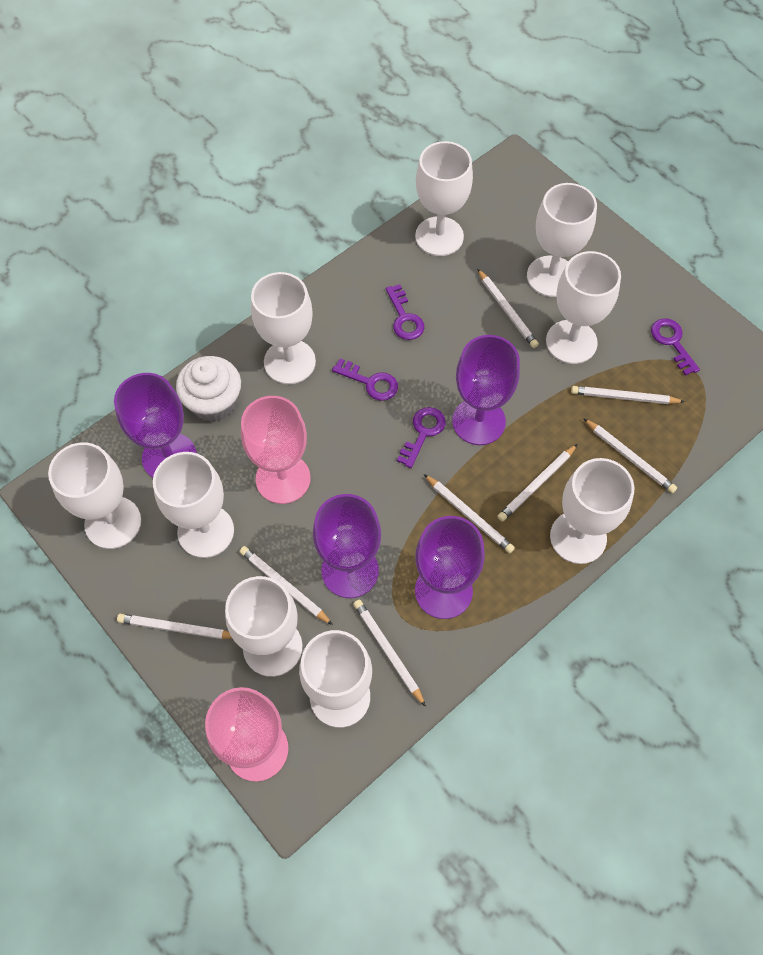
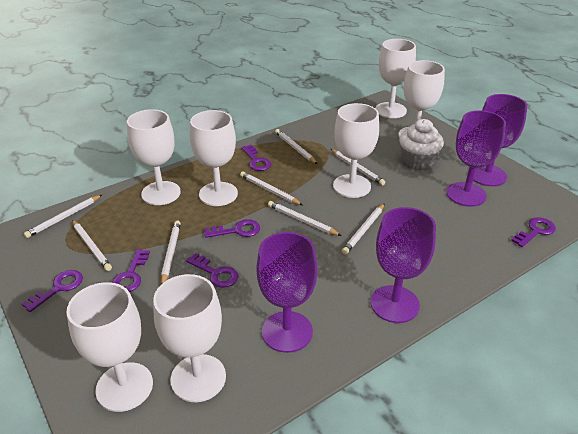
pink goblet: [205,687,288,782] [241,396,311,504] = 2 -> none = 0
purple key: [332,358,398,401] [386,284,424,340] [397,407,446,468] [651,318,700,376] = 4 -> [22,270,83,312] [112,249,150,292] [186,253,238,288] [204,219,260,238] [242,145,271,171] [511,217,556,247] = 6
white goblet: [48,442,141,549] [153,452,234,558] [225,576,302,677] [251,272,316,384] [299,630,372,728] [415,141,473,256] [527,183,597,297] [546,251,621,364] [550,458,634,564] = 9 -> [66,282,153,412] [127,109,181,205] [153,274,226,402] [190,110,238,206] [333,103,379,198] [375,39,416,118] [399,60,445,138] = 7

